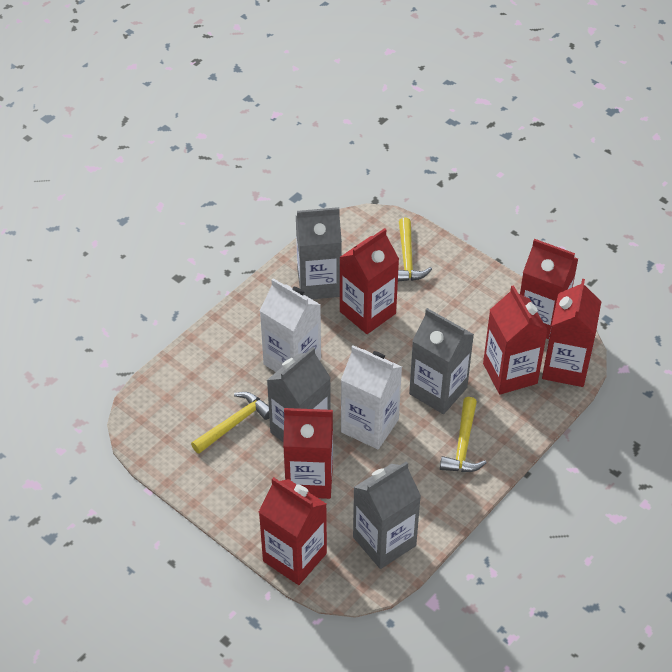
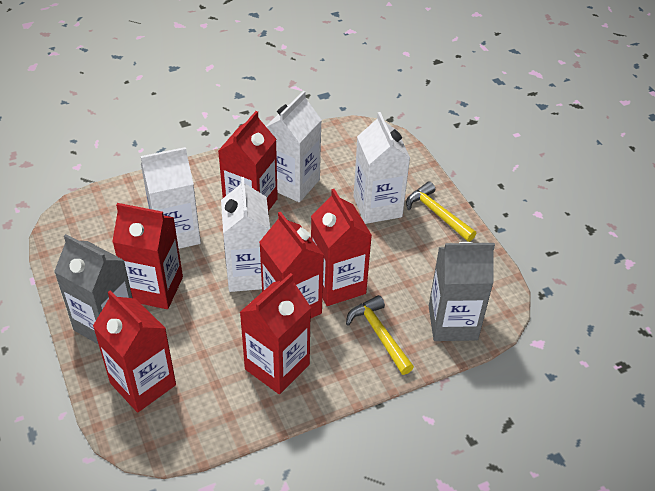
grey carton: [267,347,331,442] [296,207,342,299] [353,461,421,569] [409,308,474,414] = 4 -> [54,234,132,345] [429,242,495,341] = 2
white carton: [260,278,321,372] [341,345,402,450] = 2 -> [141,147,201,249] [221,177,270,292] [266,91,322,202] [353,112,410,224] = 4
yellow hammer: [191,392,269,454] [398,218,432,282] [440,397,487,472] = 3 -> [346,295,414,375] [406,182,476,242] = 2

